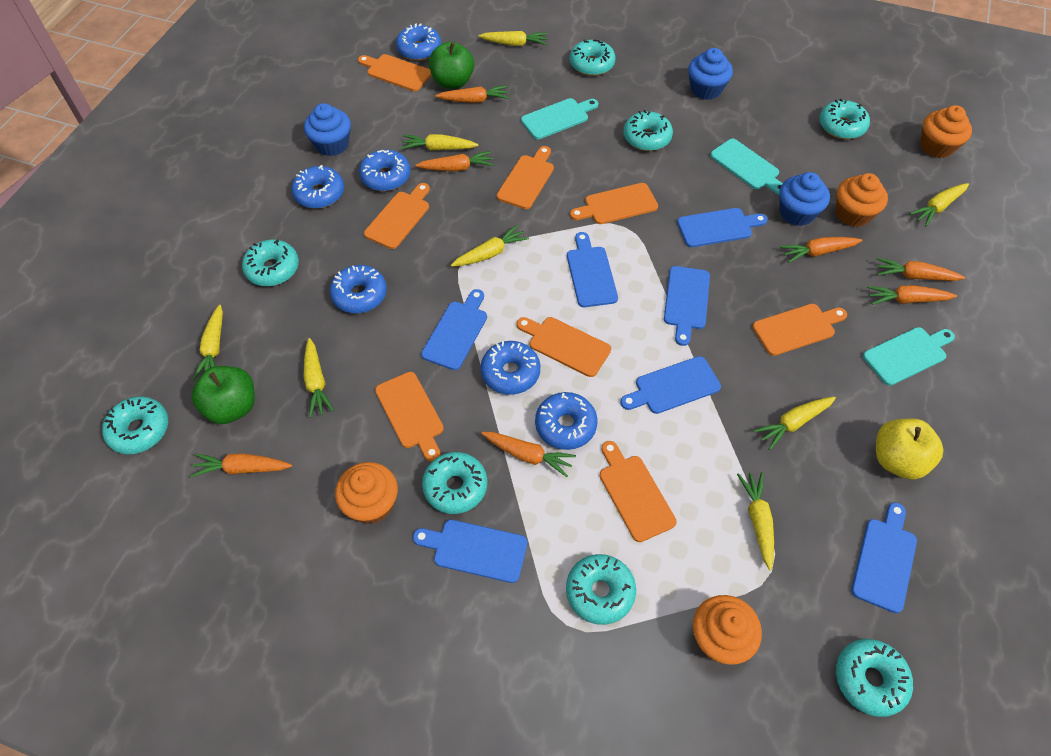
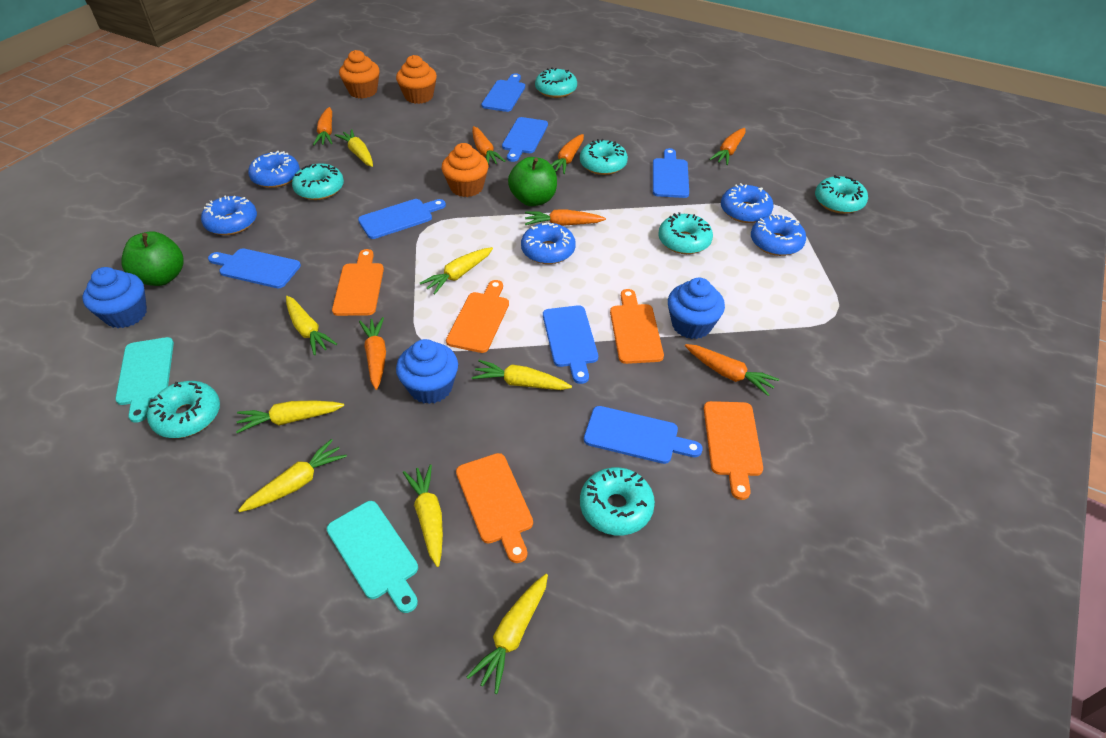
blue donut: [291,165,344,209] [330,265,387,313] [359,150,410,191] [396,23,441,61] [480,341,540,395] [535,392,598,450] = 6 -> [201,195,257,235] [248,151,300,188] [521,223,576,264] [721,183,774,223] [751,214,806,256] = 5
orange cupcake: [335,462,398,524] [693,595,762,665] [836,173,888,227] [920,105,972,158] = 4 -> [339,50,380,99] [396,55,437,104] [442,143,488,197] = 3
orange cutting board: [358,54,432,91] [364,183,430,249] [375,372,444,462] [497,146,554,209] [517,317,611,377] [570,183,658,224] [600,441,677,542] [752,304,847,356] = 8 -> [332,249,384,316] [446,280,509,353] [456,453,533,563] [610,289,664,364] [704,401,763,500] = 5
turquoise cutting board: [521,98,598,139] [710,139,783,195] [863,327,955,386] = 3 -> [115,337,174,423] [327,501,418,613] = 2
turquoise donut: [102,397,168,454] [242,239,299,286] [422,452,487,514] [566,554,636,625] [570,40,616,76] [623,110,673,151] [819,99,870,139] [836,639,913,717] = 8 -> [147,381,220,438] [292,163,344,200] [535,67,577,98] [580,139,628,175] [580,467,655,535] [658,212,713,254] [815,175,868,214] = 7
yellow apple: [876,418,943,480] = 1 -> none = 0

